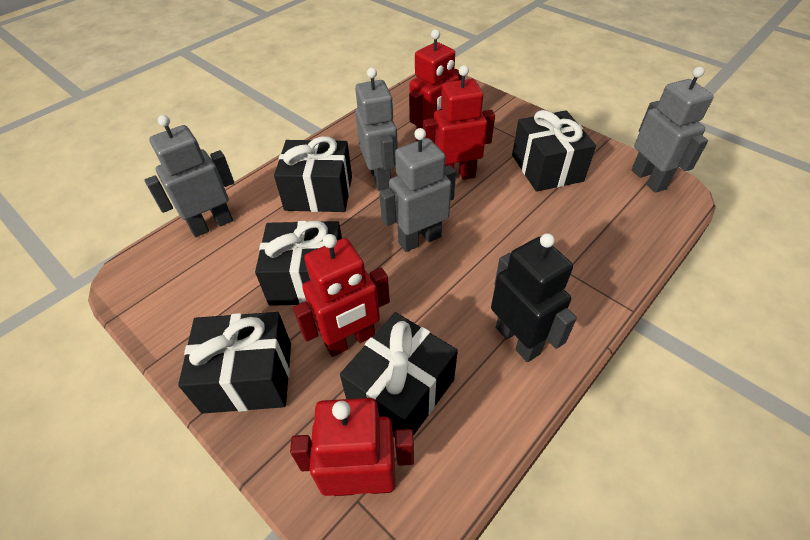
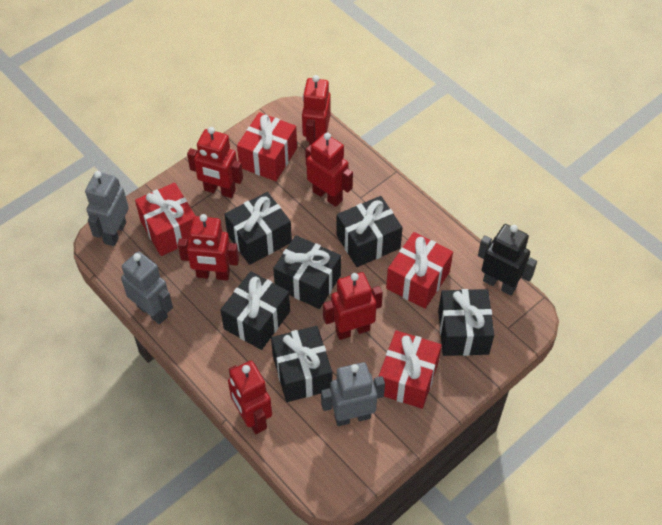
black gift: [178,312,291,414] [255,221,342,306] [274,136,352,212] [340,312,458,437] [512,110,596,192] = 5 -> [220,271,290,350] [224,192,292,265] [271,326,332,402] [273,235,341,309] [336,196,403,267] [438,289,494,356] = 6
grey robot: [144,115,234,237] [355,68,398,191] [379,128,456,252] [632,67,714,193] = 4 -> [85,171,129,246] [121,251,173,324] [321,362,385,426] = 3
red gift: none = 0 -> [135,183,195,256] [237,112,297,181] [379,330,442,409] [386,232,453,309] = 4
red robot: [290,398,414,496] [293,234,390,357] [409,29,462,141] [423,65,495,180] = 4 -> [178,214,239,280] [187,127,243,198] [228,361,272,434] [302,75,331,145] [305,133,353,207] [323,272,383,340] = 6

